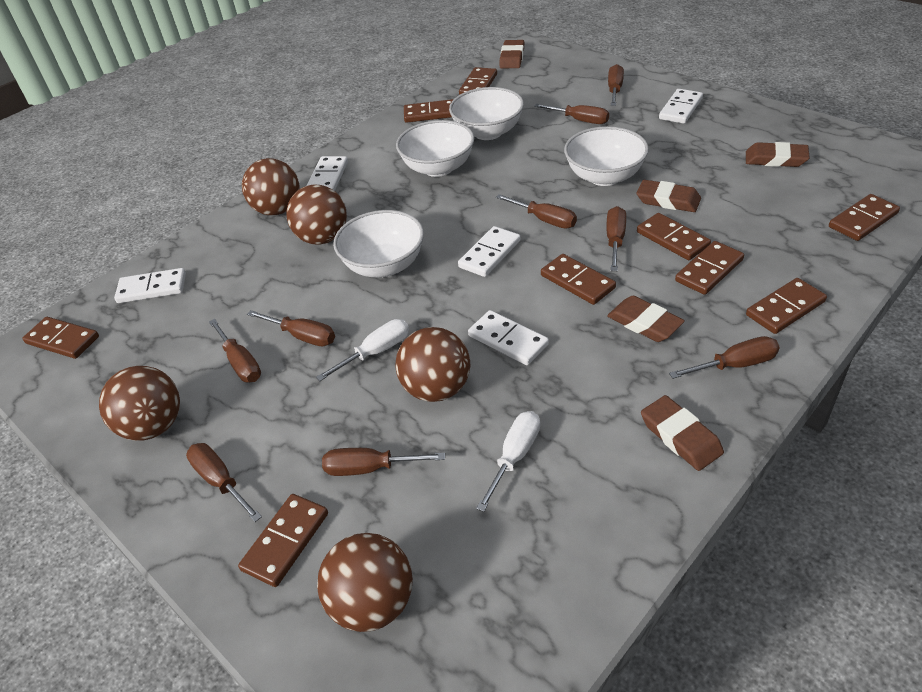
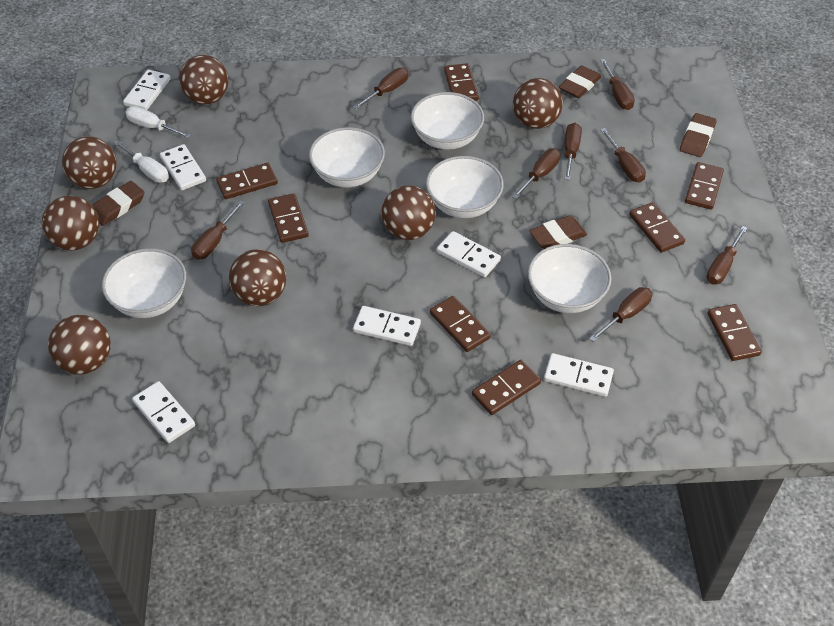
brown ball: [99,366,180,441] [242,158,300,215] [286,185,347,245] [317,533,413,632] [396,327,470,402] = 5 -> [42,196,99,251] [48,315,111,375] [62,136,116,189] [179,55,229,105] [229,249,286,306] [381,185,436,240] [513,78,563,129] = 7
brown domino: [22,317,99,359] [238,494,328,587] [404,99,454,123] [459,67,497,95] [541,254,616,305] [637,213,711,260] [675,241,744,295] [746,278,827,334] [829,194,900,241] = 9 -> [216,163,278,199] [268,193,309,243] [430,296,491,352] [444,63,479,101] [472,360,541,415] [629,202,685,253] [685,162,724,210] [707,304,762,361] = 8
brown eraser: [499,40,524,69] [607,296,685,342] [637,180,701,212] [641,395,724,471] [746,142,810,167] = 5 -> [92,181,145,226] [529,216,587,249] [559,65,601,98] [680,113,717,157] = 4
brown screwdriver: [186,443,262,522] [209,319,261,382] [247,310,335,346] [322,448,445,476] [496,194,577,229] [534,104,609,124] [606,206,626,271] [608,64,624,106] [669,336,780,379] = 9 -> [191,201,245,260] [353,68,408,110] [512,149,561,199] [564,123,582,180] [589,287,652,342] [600,59,635,110] [600,128,646,183] [706,226,747,285] = 8
white bowl: [333,210,424,277] [396,120,474,177] [449,87,524,140] [564,126,649,186] = 4 -> [102,248,186,318] [309,127,385,187] [411,92,484,150] [426,156,504,218] [528,244,612,313] = 5
white domino: [114,268,186,303] [306,156,348,191] [458,226,521,277] [468,310,549,365] [659,89,703,124] = 5 -> [123,70,170,110] [132,381,195,443] [160,144,206,190] [353,306,421,346] [437,231,501,277] [544,353,614,397] = 6

